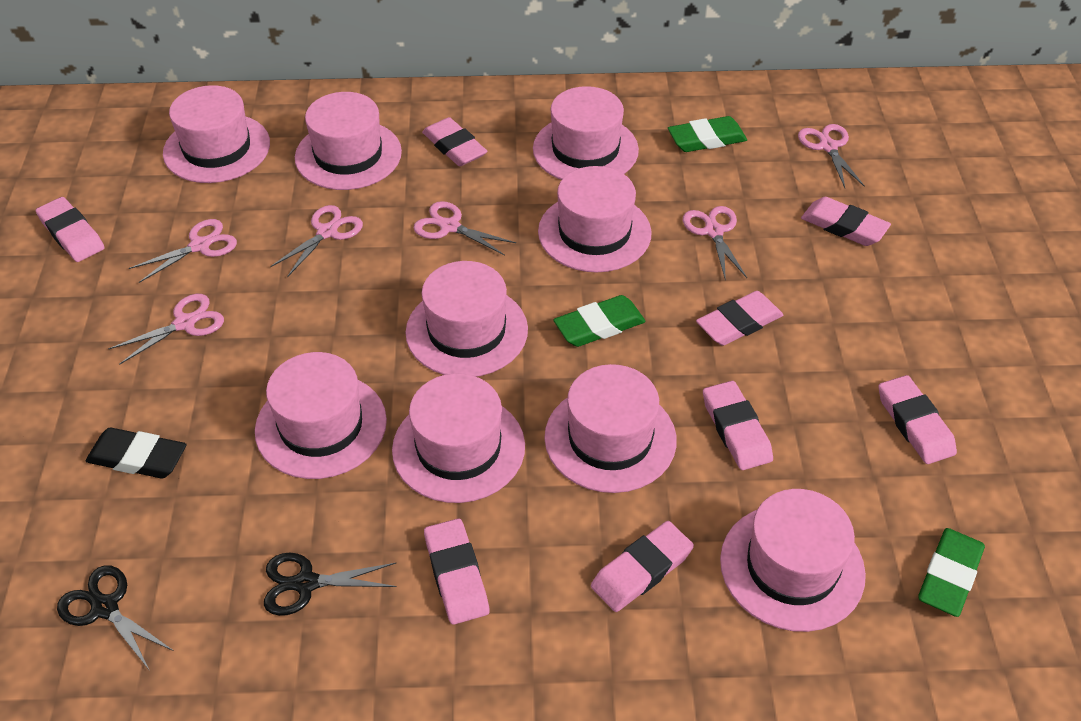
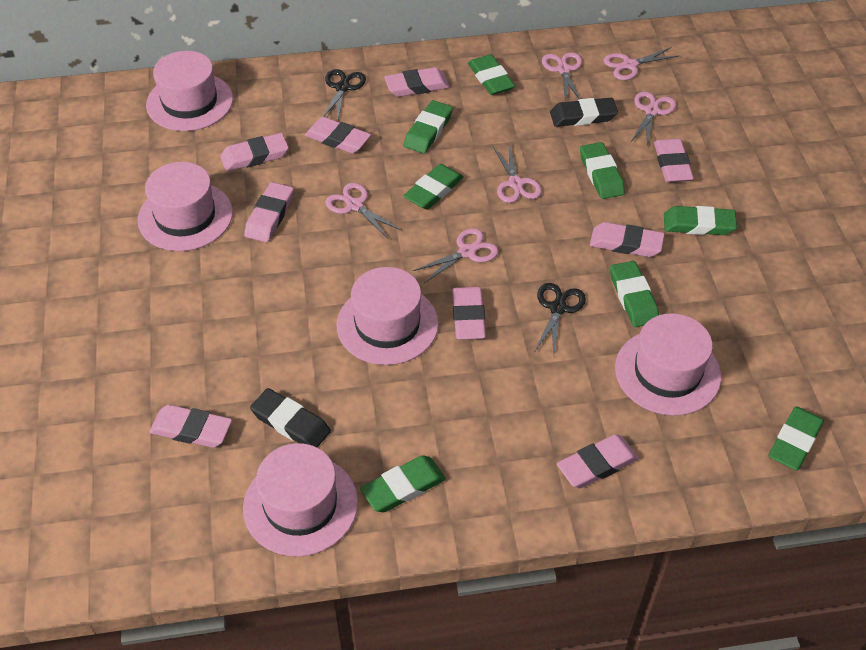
black eraser: [86,428,187,479] = 1 -> [250,388,331,447] [550,98,618,127] = 2
green eraser: [553,295,646,347] [668,116,747,152] [918,528,985,617] = 3 -> [360,455,446,513] [403,164,464,210] [404,100,453,154] [468,54,515,95] [580,142,625,199] [610,261,659,327] [664,206,737,235] [769,406,824,471] = 8
pink eraser: [36,197,105,262] [422,117,487,166] [424,518,489,625] [591,521,694,612] [696,291,783,346] [703,381,773,470] [801,197,891,246] [879,375,957,464] = 8 -> [149,405,232,448] [220,133,289,172] [244,182,294,242] [305,117,371,154] [384,67,450,97] [452,287,486,340] [557,434,639,489] [590,222,665,257] [654,139,694,182] = 9
pink hat: [163,85,270,183] [255,352,387,479] [295,92,402,190] [392,373,525,503] [405,261,528,377] [533,86,639,180] [538,166,651,272] [544,364,677,493] [720,489,866,632] = 9 -> [137,162,233,251] [146,51,233,131] [243,443,358,557] [337,267,439,365] [615,313,721,416] = 5

